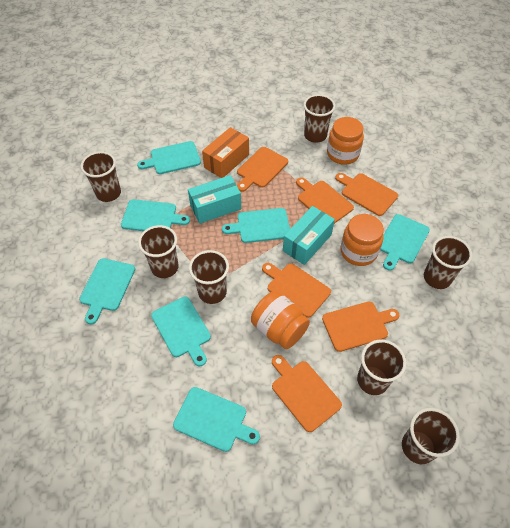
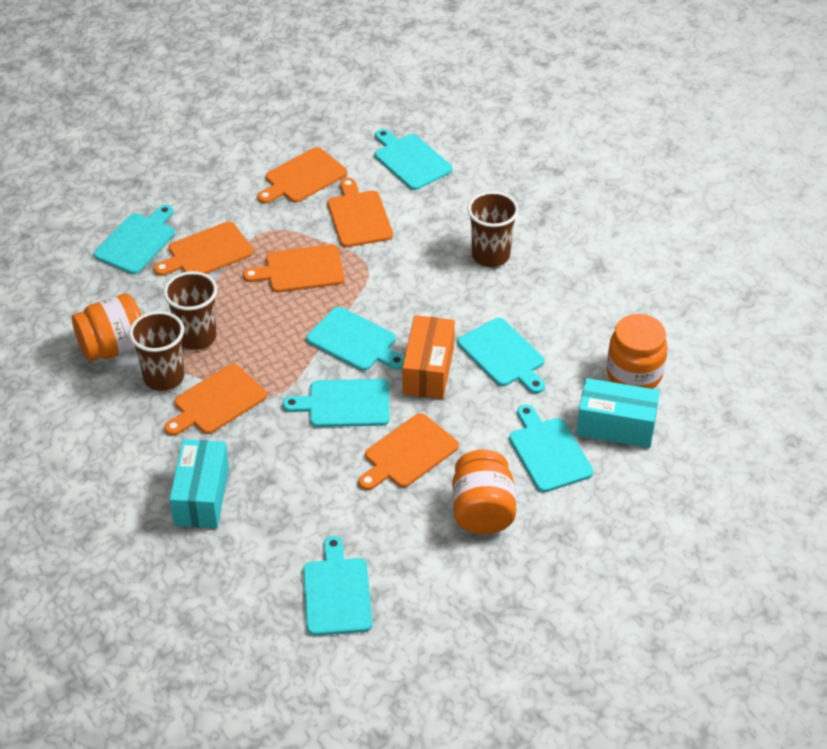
brown cup: [80,151,121,202] [138,225,179,278] [189,250,229,304] [304,94,335,143] [357,340,406,395] [402,408,460,464] [424,236,472,289] = 7 -> [129,311,184,391] [163,271,217,350] [467,191,519,267] = 3

